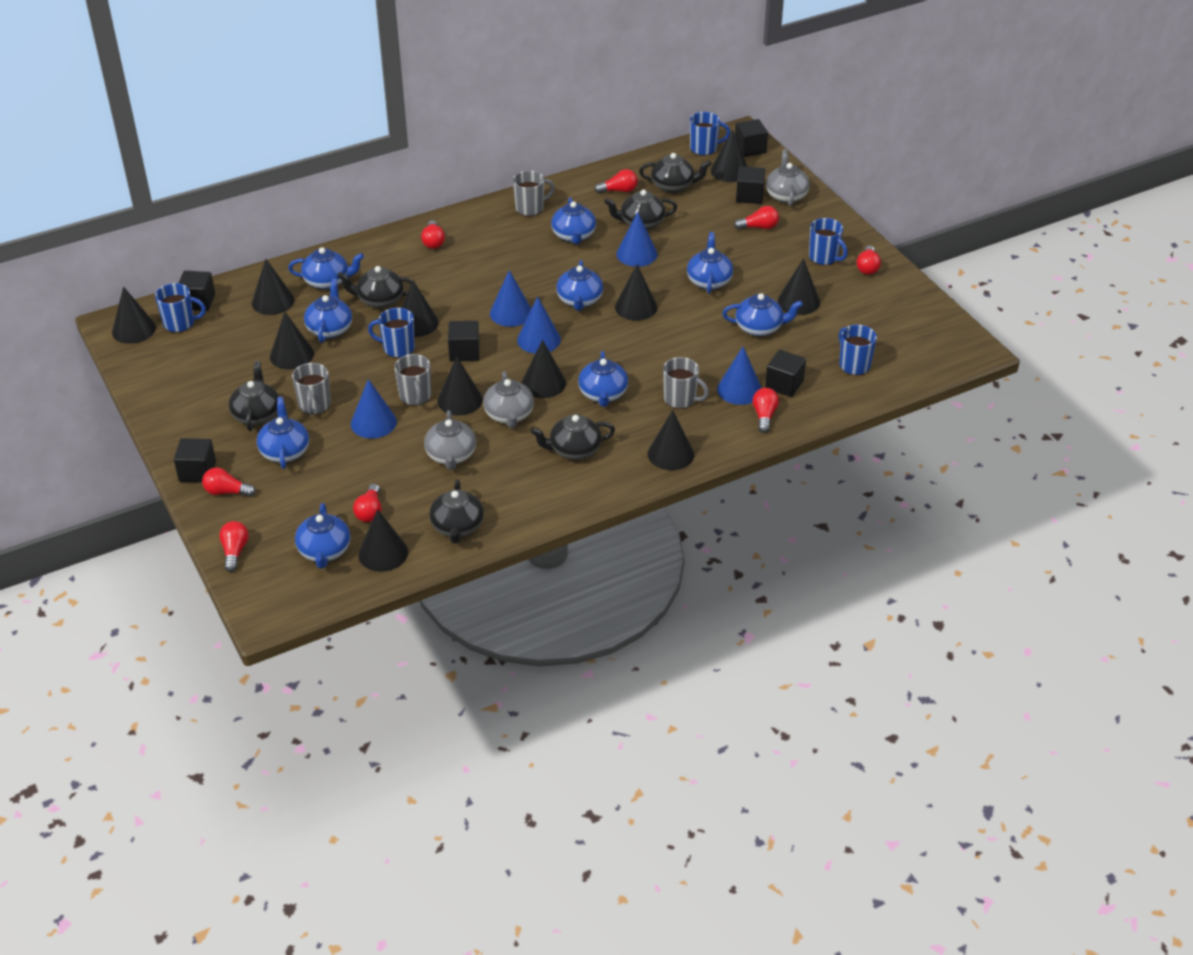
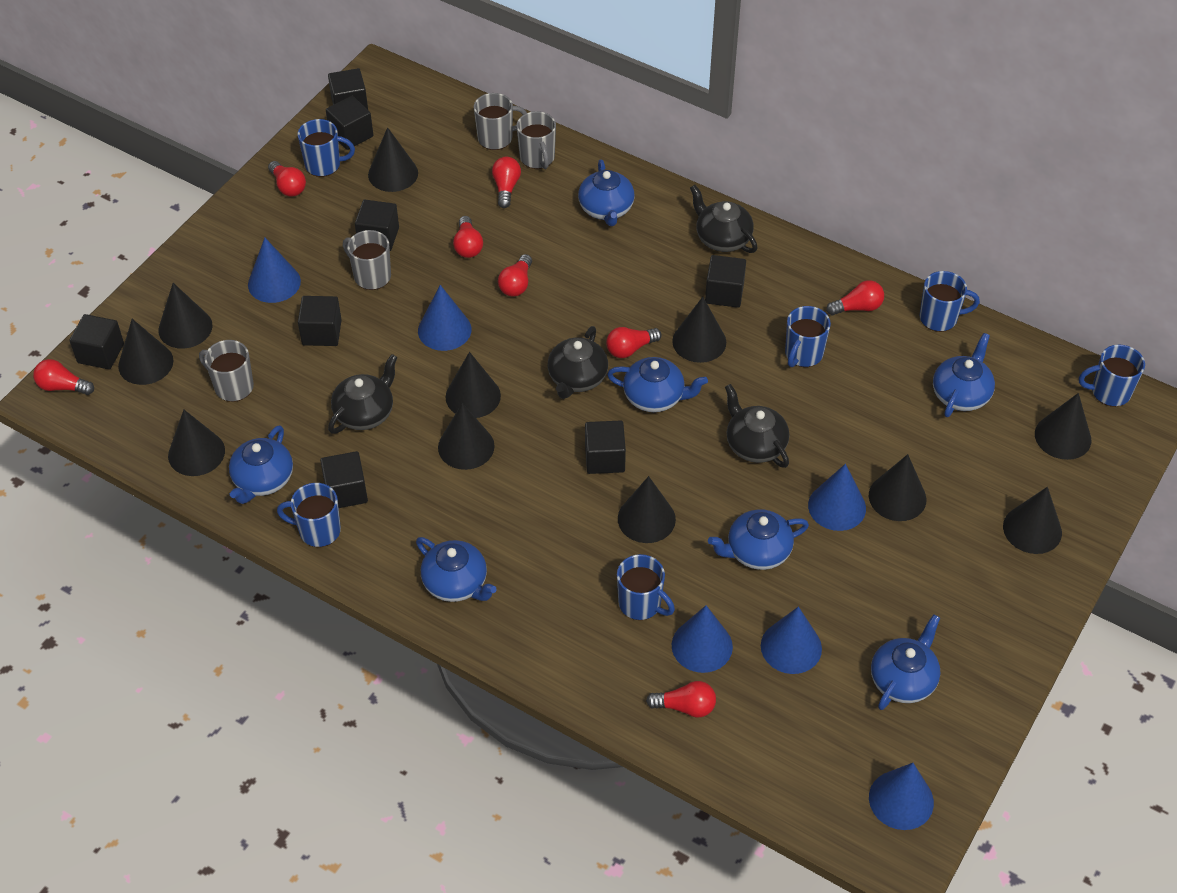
black cube: [174,438,216,483] [179,271,215,311] [448,321,480,362] [735,119,768,157] [736,166,765,204] [765,350,806,397] = 6 -> [69,314,124,370] [298,296,342,346] [320,451,368,508] [326,96,373,150] [328,68,368,109] [355,200,399,251] [585,421,626,474] [705,255,746,308] = 8
black teapot: [229,361,279,431] [337,266,412,308] [429,480,484,544] [531,414,615,460] [604,190,677,230] [639,153,711,193] = 6 -> [328,354,398,434] [547,326,608,399] [690,185,758,253] [725,384,789,468] = 4
blue cone: [351,379,397,439] [490,270,531,327] [517,296,561,354] [616,212,658,267] [717,347,762,405] = 5 -> [248,238,301,303] [418,285,471,351] [672,605,733,673] [761,606,822,674] [808,464,866,531] [869,763,934,830] = 6
blue mug: [155,283,206,333] [368,308,415,358] [690,112,730,156] [809,218,848,265] [839,325,877,375] = 5 -> [277,483,341,547] [298,119,355,177] [617,554,675,620] [785,306,831,367] [920,271,980,332] [1079,345,1145,407] = 6
blue teapot: [257,397,309,469] [288,247,364,289] [295,503,350,569] [304,278,352,343] [551,197,596,245] [556,260,603,311] [578,351,628,407] [687,232,733,294] [722,293,803,336] = 9 -> [229,425,293,504] [416,537,497,602] [578,159,635,226] [607,357,708,412] [708,509,809,570] [871,614,940,710] [933,333,995,417] = 7
grey teapot: [424,410,476,470] [483,371,534,428] [766,150,810,206] = 3 -> none = 0

